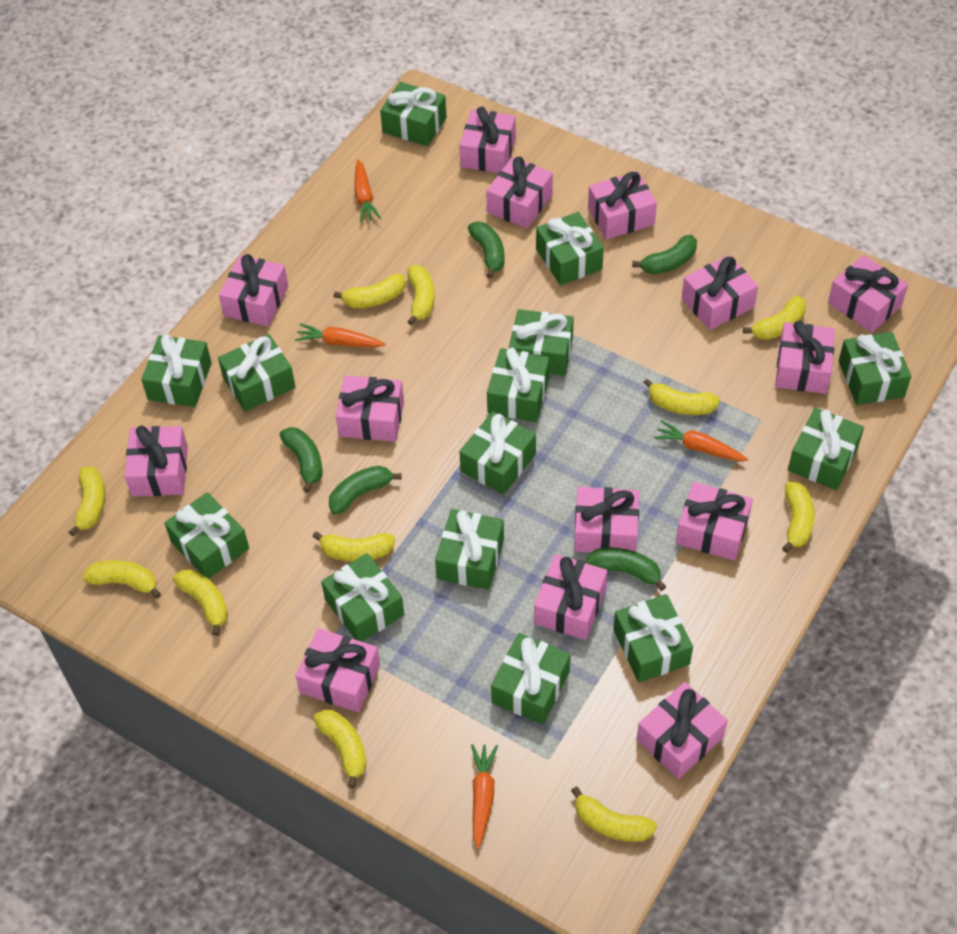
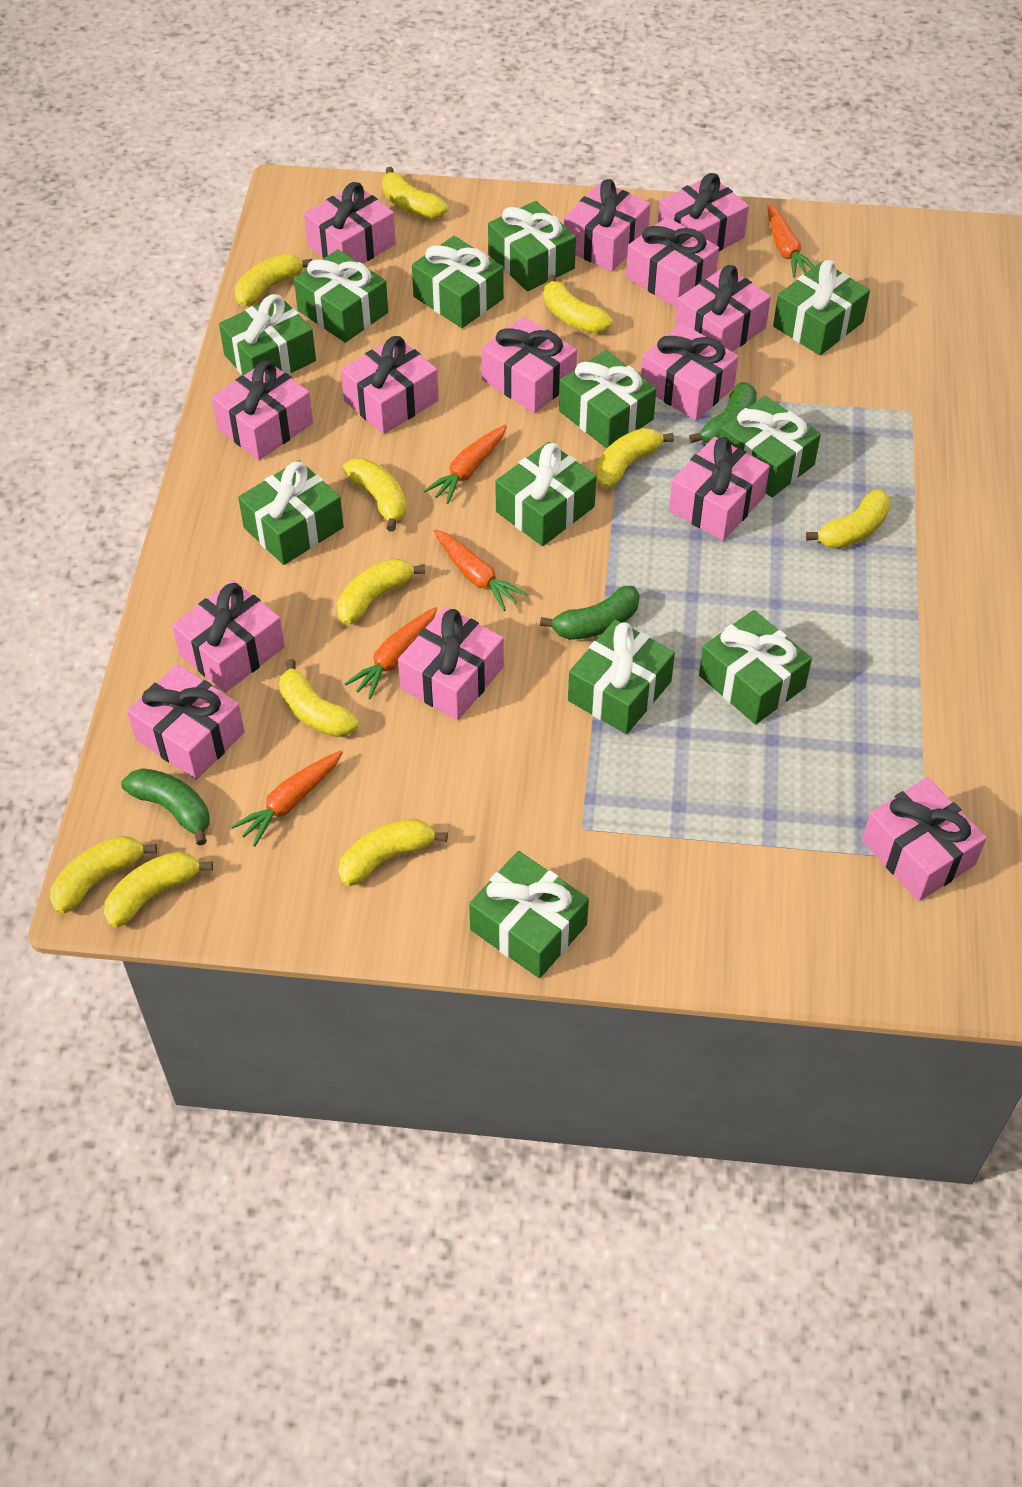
green banana: [280,427,322,493] [329,466,402,514] [468,222,505,278] [585,548,666,591] [632,235,697,275] = 5 -> [121,768,210,846] [540,586,640,640] [689,382,757,443] = 3
green gift: [141,334,212,407] [164,492,249,579] [218,334,295,411] [321,553,404,642] [380,82,446,146] [435,509,504,590] [459,411,536,495] [487,348,550,422] [491,633,571,725] [509,309,574,376] [536,212,604,285] [613,594,693,683] [788,408,864,490] [839,332,911,405] = 14 -> [219,294,316,376] [238,460,344,565] [294,249,388,343] [412,236,504,328] [469,851,589,978] [488,201,576,291] [495,442,596,546] [559,350,657,449] [568,620,675,734] [699,610,812,724] [720,396,821,497] [773,260,870,355] = 12
orange carrot: [295,323,386,348] [354,159,381,222] [471,744,498,849] [654,420,748,461] = 4 -> [231,750,343,847] [345,607,437,699] [424,425,507,504] [434,529,527,611] [767,205,815,278] = 5

